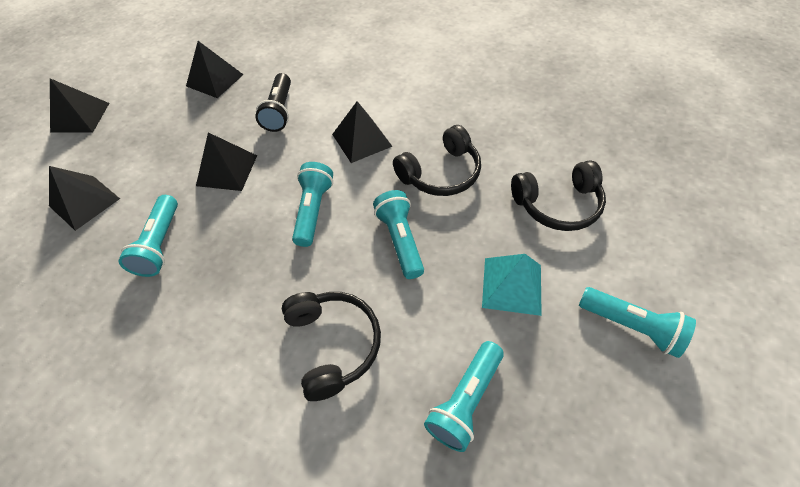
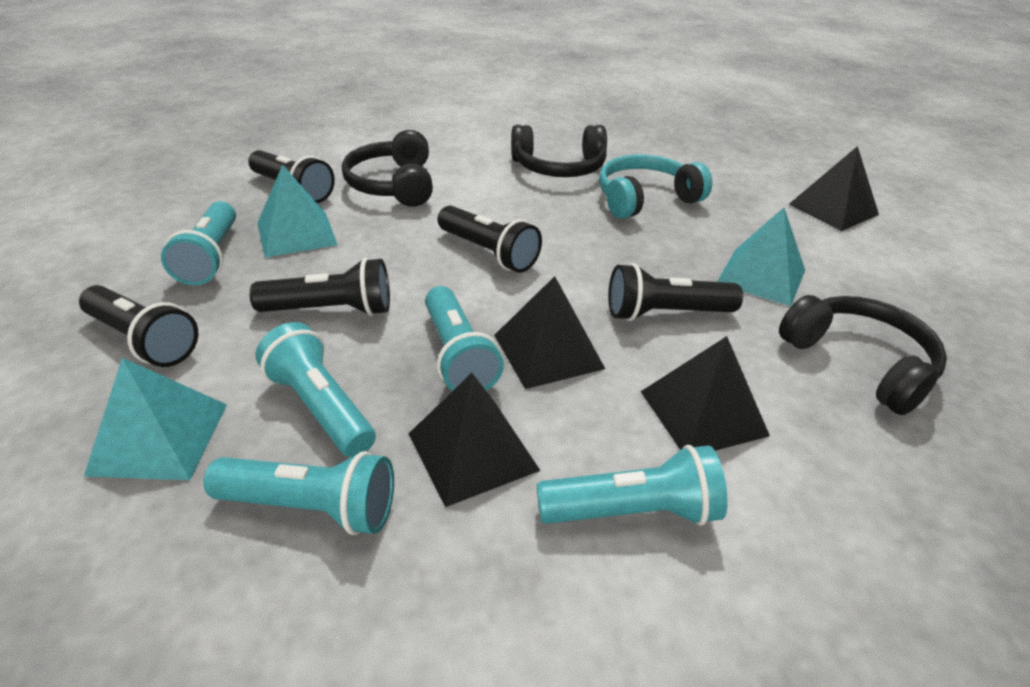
black flashlight: [255,73,291,132] = 1 -> [79,285,198,367] [248,150,335,203] [249,258,390,316] [438,206,542,273] [608,263,743,321] = 5
black pyramid: [49,166,120,231] [50,79,109,133] [186,41,244,98] [196,132,257,191] [332,101,393,163] = 5 -> [409,373,541,507] [494,276,605,389] [641,336,770,451] [789,146,879,231] = 4
turquoise headphones: none = 0 -> [599,155,712,219] = 1
turquoise pyramid: [482,254,542,316] = 1 -> [84,358,227,480] [257,165,338,258] [717,208,805,306] = 3

